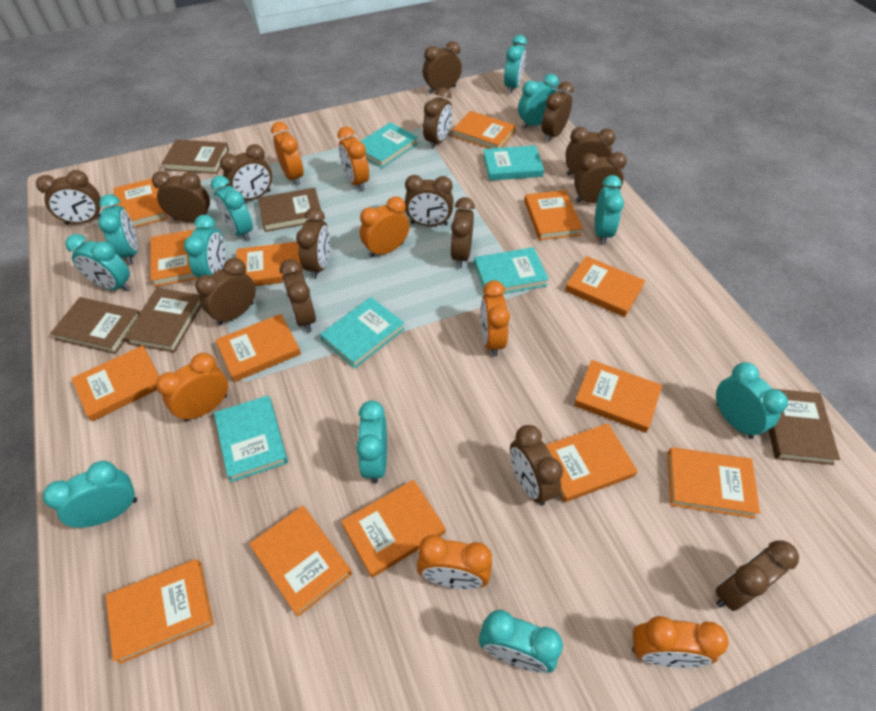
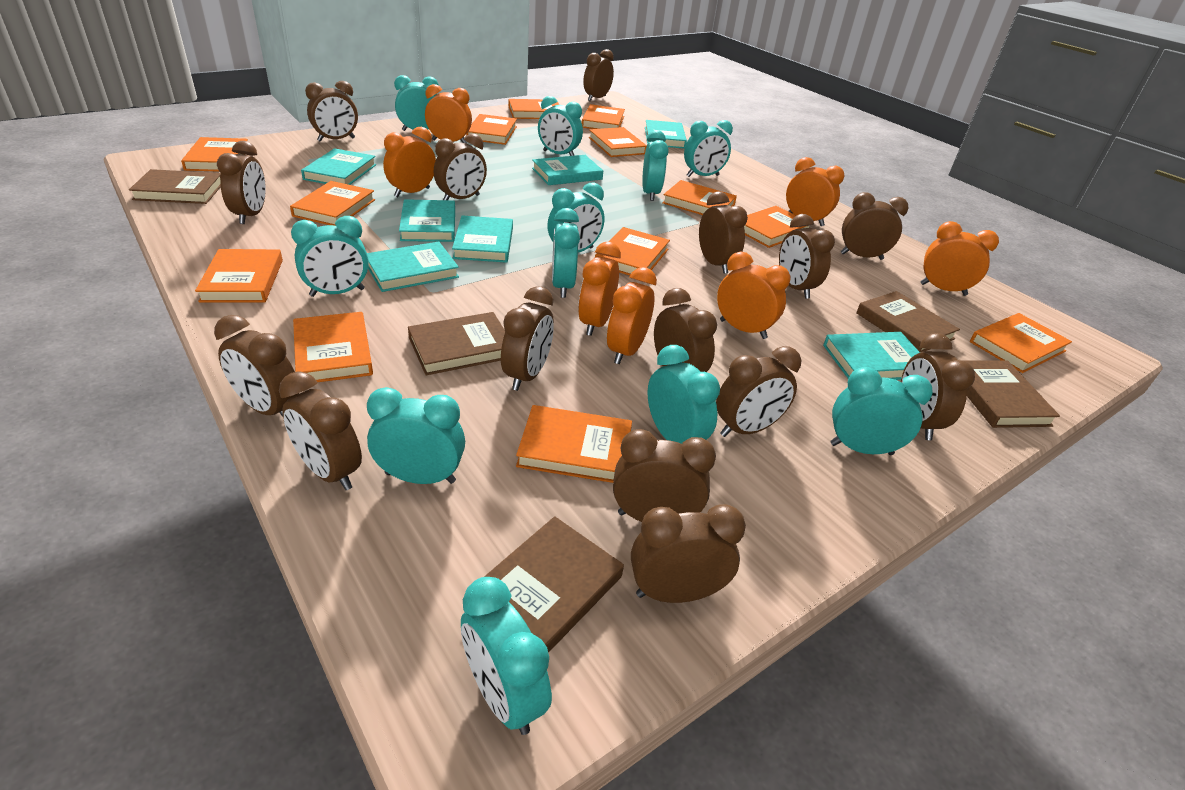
orange book: [71,345,159,421] [106,559,214,664] [113,179,168,228] [150,229,198,287] [216,314,301,382] [236,242,302,286] [249,506,352,617] [341,480,445,578] [453,111,516,149] [524,190,583,240] [546,423,638,502] [565,256,645,317] [574,360,662,433] [667,447,760,518] = 14 -> [181,137,248,172] [195,249,283,302] [290,181,375,226] [293,312,373,382] [466,114,517,145] [509,99,559,119] [516,405,632,483] [582,104,625,129] [589,127,647,157] [595,227,670,275] [662,180,737,215] [744,206,810,248] [970,313,1072,373] = 13
turquoise book: [214,396,288,482] [320,297,405,369] [360,122,418,168] [474,247,549,294] [483,145,544,181] = 5 -> [301,148,376,185] [367,241,459,292] [399,199,455,242] [452,215,513,263] [532,155,603,185] [645,120,687,149] [823,332,920,380] = 7

